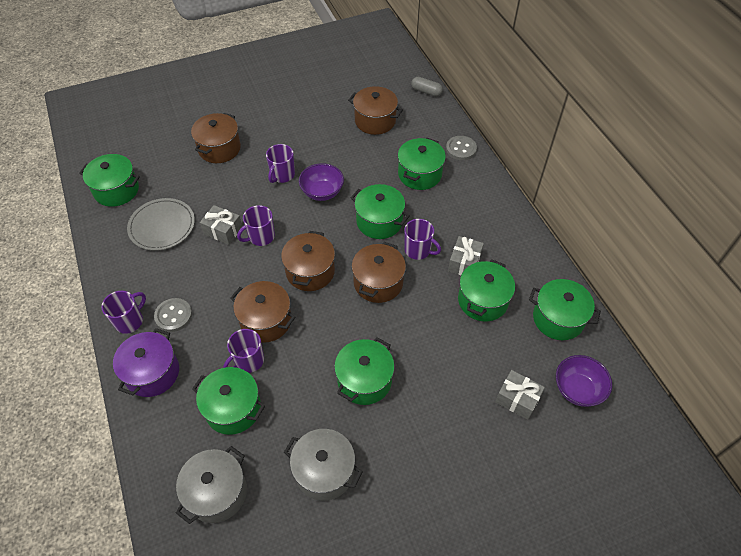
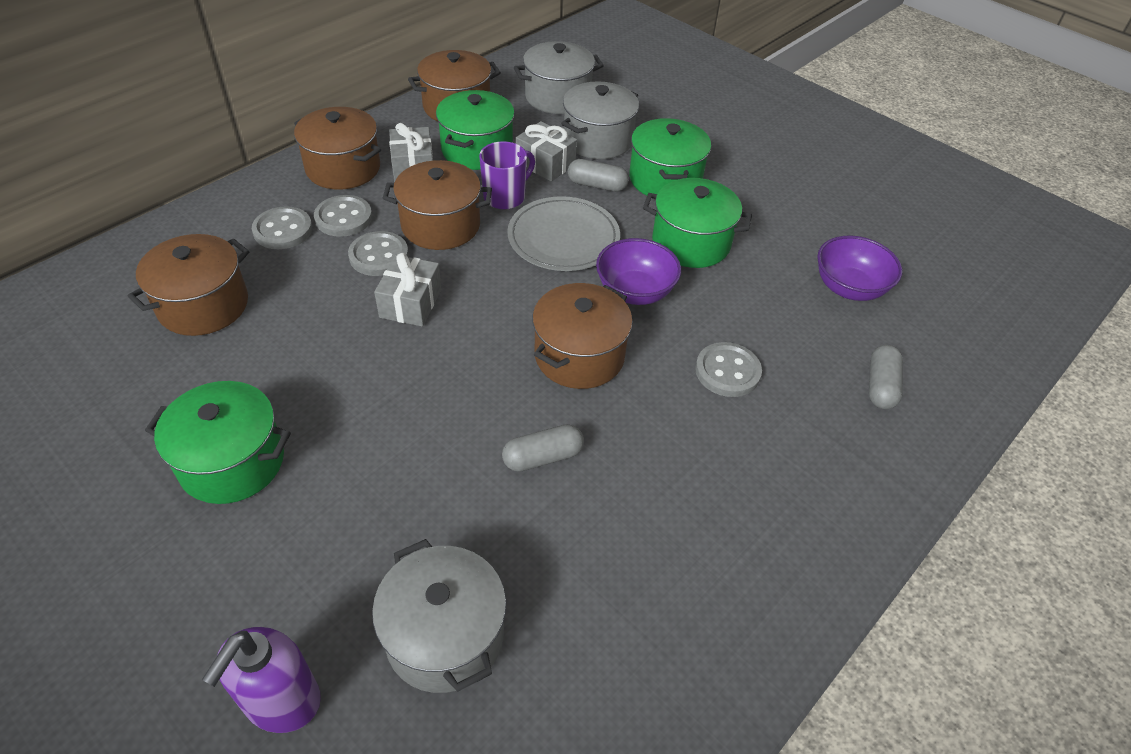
green pot: [79,154,140,207] [192,367,265,435] [334,337,395,405] [350,184,410,239] [398,138,446,190] [458,260,515,321] [529,279,601,340] = 7 -> [145,381,291,504] [436,90,515,170] [629,118,711,195] [643,178,752,268] = 4
grey button: [154,298,192,332] [446,136,477,160] = 2 -> [252,206,312,249] [314,195,372,237] [348,231,409,276] [695,342,762,397] = 4
grey capsule: [411,77,443,97] = 1 -> [502,424,584,472] [568,159,629,192] [869,345,903,409] = 3
grey pot: [176,446,247,524] [284,429,363,501] = 2 -> [372,539,506,693] [514,41,604,114] [561,81,639,159] = 3
purple mug: [102,291,146,334] [223,329,264,373] [237,205,275,246] [266,144,295,183] [404,219,441,260] = 5 -> [479,141,535,209] = 1
purple pot: [113,328,179,397] = 1 -> none = 0
purple soap dispenser: none = 0 -> [202,627,321,733] = 1

